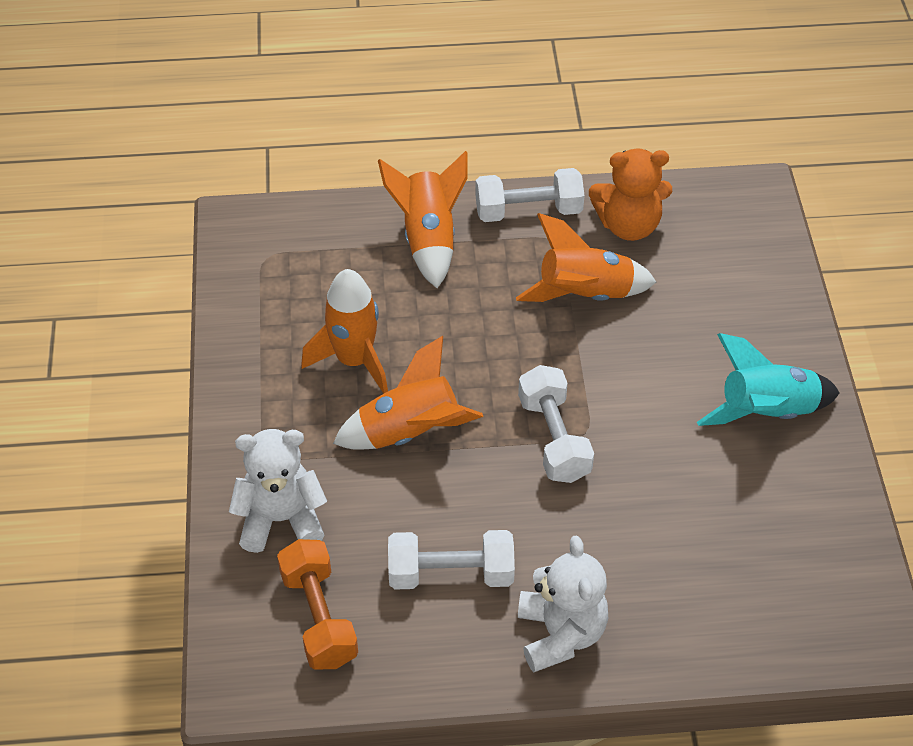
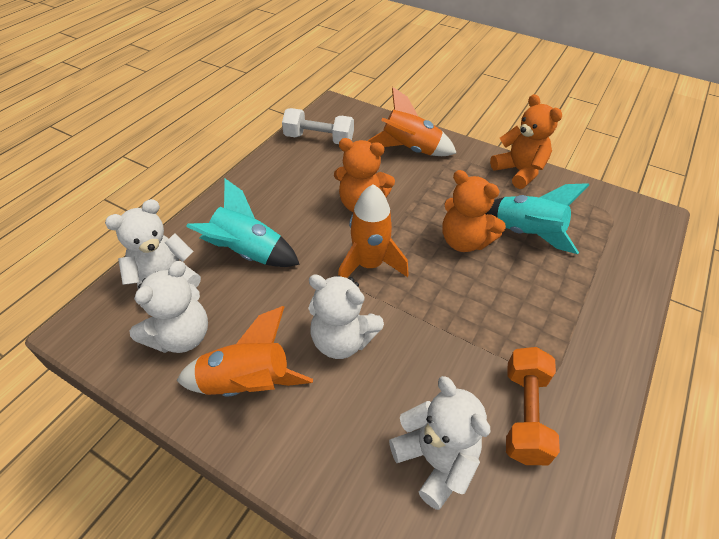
orange rocket: [301,269,388,394] [333,336,483,450] [378,151,468,288] [516,213,656,302] = 4 -> [177,306,313,397] [338,184,409,278] [368,87,456,156] = 3
orange teddy bear: [589,149,672,241] = 1 -> [334,138,395,212] [442,170,506,252] [490,94,562,189] = 3
turquoise rocket: [697,333,840,426] = 1 -> [186,179,300,267] [486,183,589,254] = 2
white dumbbell: [388,530,515,589] [475,168,585,222] [518,365,594,483] = 3 -> [282,108,354,144] = 1
white teddy bear: [229,429,327,553] [518,536,608,672] = 2 -> [105,199,201,306] [130,261,208,353] [308,274,384,359] [389,376,491,510] = 4

